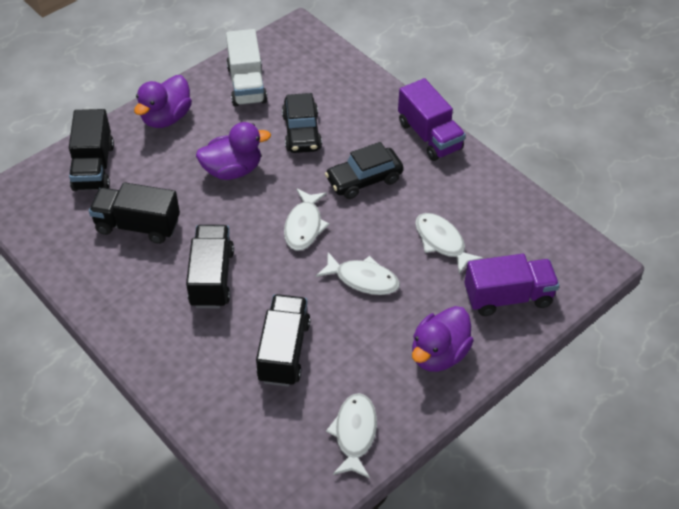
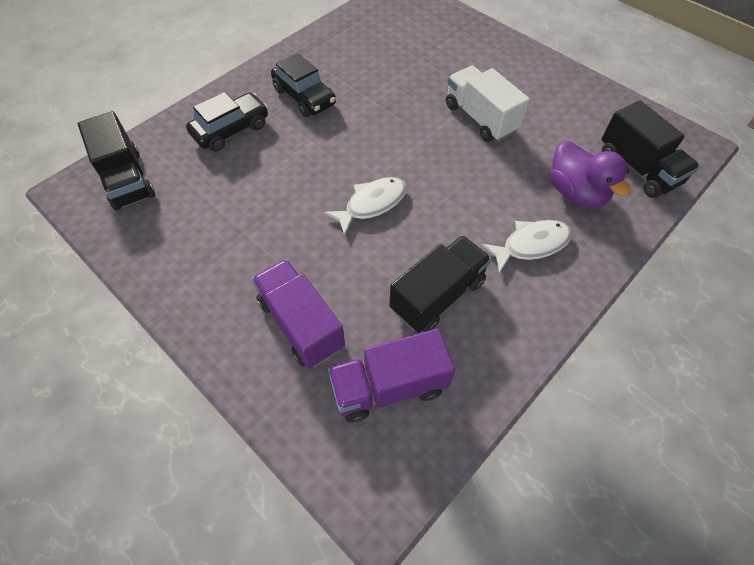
black truck: [69,109,114,191] [89,182,180,244] [186,225,234,308] [256,294,311,387] = 4 -> [78,111,155,211] [389,235,491,333] [601,100,700,198] = 3
purple duck: [134,75,192,128] [196,122,271,180] [412,306,474,372] = 3 -> [550,141,631,208] = 1
white fish: [284,189,329,251] [316,252,400,295] [326,393,377,478] [415,213,484,274] = 4 -> [324,177,407,236] [481,220,572,273] = 2

